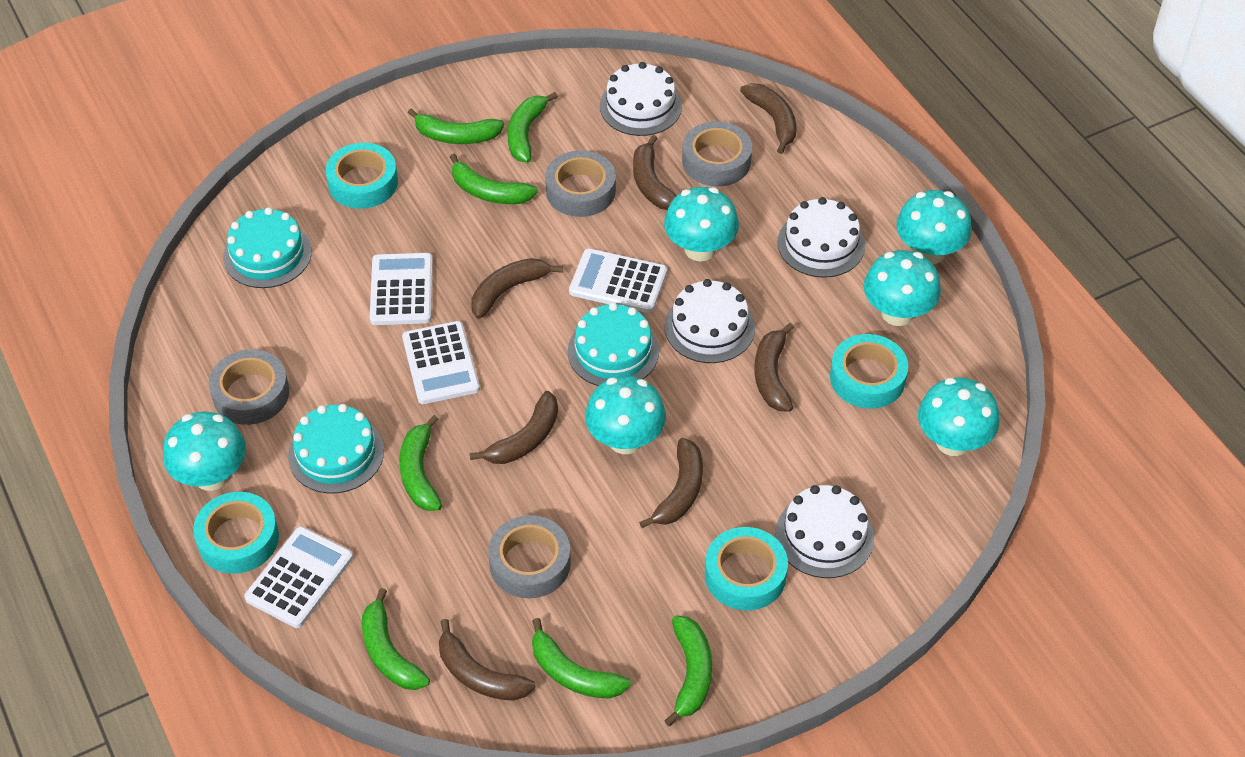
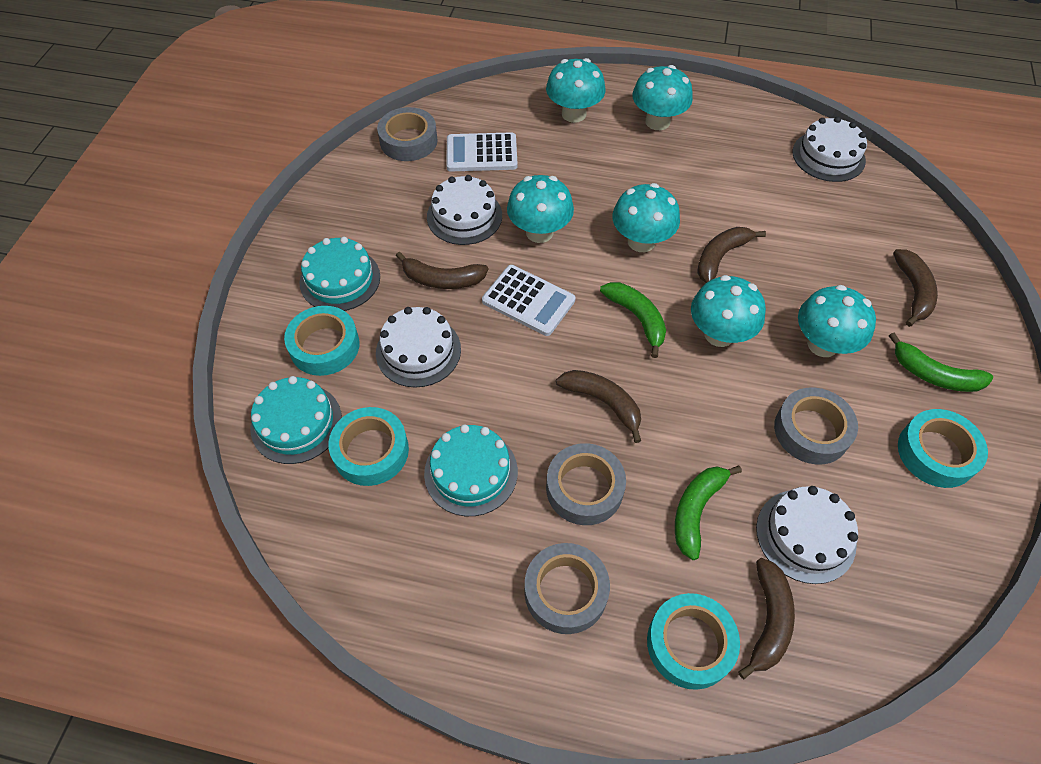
brown banana: [439,619,535,701] [470,391,558,464] [472,258,563,319] [633,135,677,210] [639,438,703,528] [740,83,796,154] [755,323,794,412] = 7 -> [396,252,488,289] [556,370,641,443] [697,227,766,283] [738,558,795,679] [893,249,938,327] = 5
green banana: [362,588,430,690] [399,415,442,511] [407,108,504,144] [450,154,538,204] [508,92,558,163] [532,618,631,699] [665,616,712,726] = 7 -> [600,282,666,358] [675,466,742,560] [889,333,993,392] = 3
white calculator: [244,526,353,628] [370,253,433,325] [402,321,480,404] [569,248,667,313] = 4 -> [446,132,517,171] [482,265,576,336] = 2

